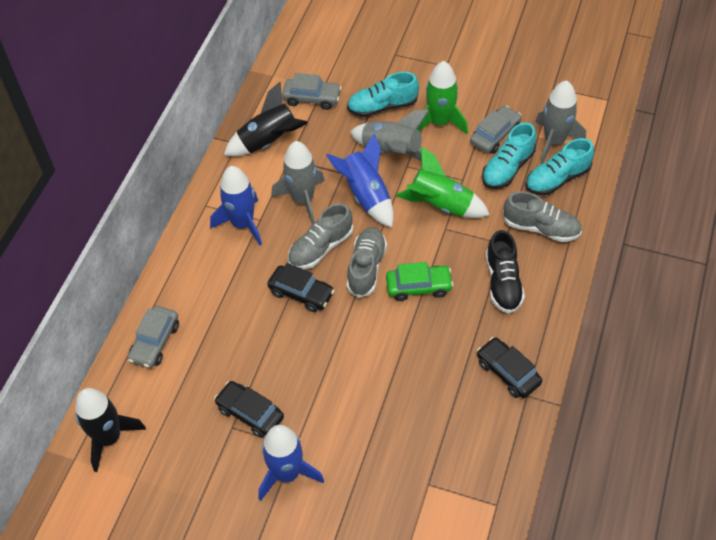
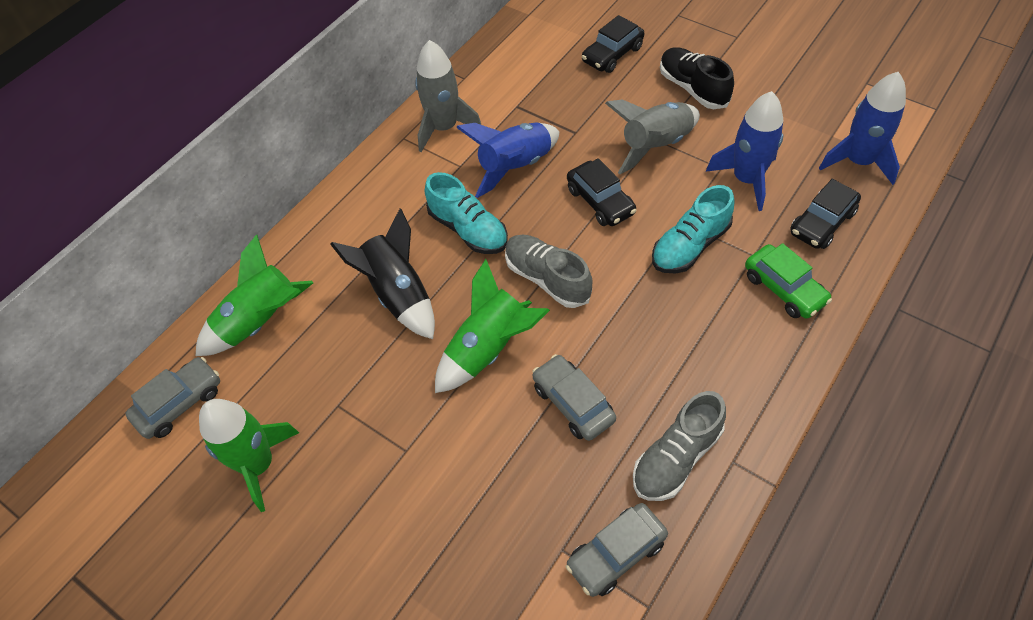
black rocket: [75,388,146,472] [224,82,308,156] = 2 -> [330,208,435,339] = 1
green rocket: [396,146,490,218] [417,61,468,135] = 2 -> [196,235,313,356] [199,399,299,512] [435,259,550,393] = 3
grey rocket: [271,141,325,224] [350,110,430,161] [535,80,586,163] = 3 -> [415,40,481,152] [605,99,700,174] = 2
grey shoe: [288,203,353,269] [347,227,387,298] [503,192,582,242] = 3 -> [505,235,592,308] [633,391,726,501] = 2
turquoise shoe: [347,72,419,117] [482,122,536,189] [525,138,594,195] = 3 -> [425,172,508,254] [652,185,734,273] = 2

